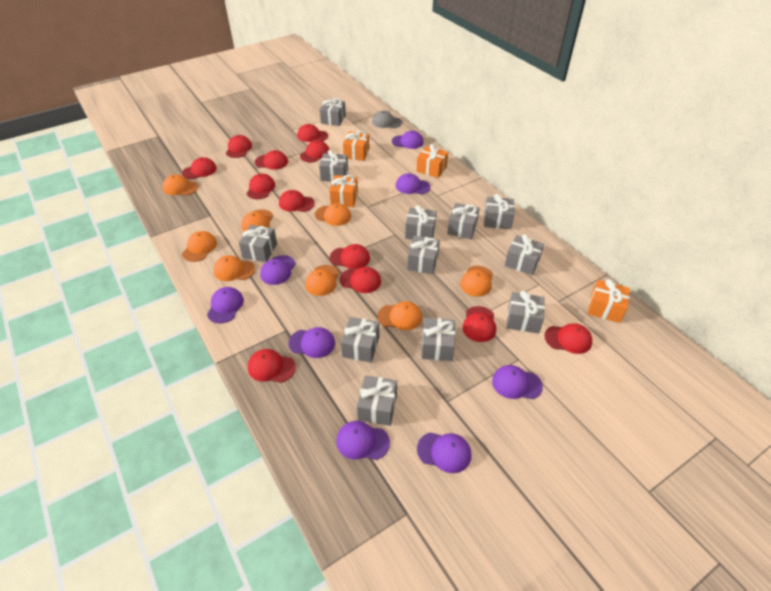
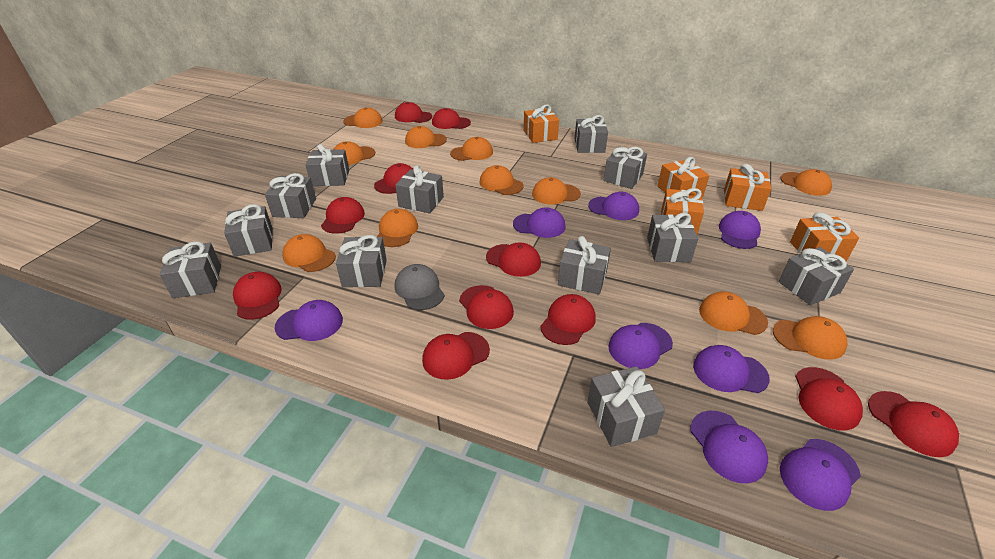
orange cap: [163,175,198,196] [182,231,217,262] [213,255,255,281] [241,209,273,232] [305,265,339,296] [315,203,351,226] [378,301,422,330] [460,266,493,297] = 8 -> [283,234,336,272] [333,141,375,165] [343,107,383,128] [377,209,418,247] [405,126,447,148] [450,137,493,161] [480,165,523,195] [532,177,581,204] [699,291,768,335] [773,316,848,360] [780,169,832,196] = 11
orange gift: [329,175,358,207] [343,131,369,161] [417,144,448,178] [588,279,630,323] = 4 -> [523,104,559,143] [657,157,709,197] [661,188,704,234] [724,164,772,211] [790,212,859,261] = 5
red cap: [182,157,217,179] [226,135,252,158] [247,173,275,199] [248,349,296,383] [255,150,288,170] [279,190,315,212] [297,124,328,142] [300,140,329,162] [330,244,370,269] [339,267,381,293] [462,306,496,342] [544,323,592,354] = 12 -> [233,272,282,320] [321,197,365,234] [374,163,413,194] [395,102,432,123] [422,332,490,380] [432,108,471,129] [459,285,514,329] [486,243,541,277] [540,294,596,345] [795,367,863,430] [868,391,959,457] = 11

